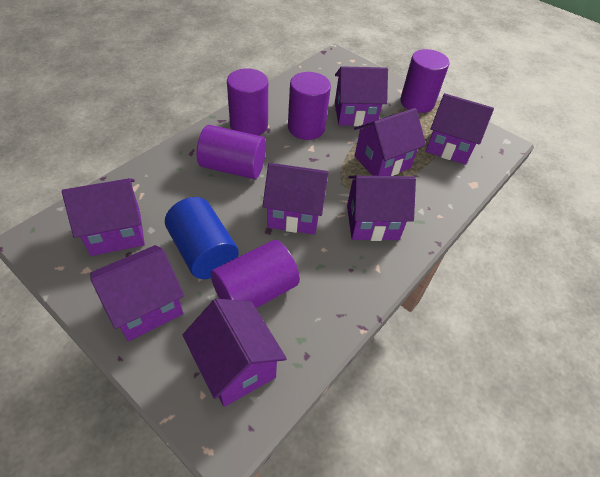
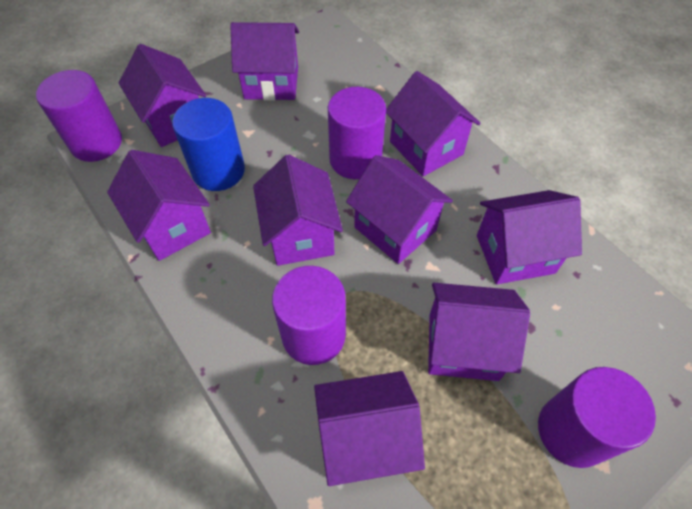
purple cylinder: [197,125,266,179] [211,240,300,308] [227,69,268,136] [288,72,331,140] [400,49,449,113] = 5 -> [36,70,122,162] [272,266,346,365] [328,87,386,179] [538,367,656,468] = 4
purple house: [62,178,145,256] [90,245,184,341] [183,299,287,407] [263,163,328,235] [335,66,388,126] [347,176,416,241] [354,108,426,176] [426,93,494,165] = 8 -> [107,150,211,261] [119,44,206,147] [230,22,299,101] [253,154,343,266] [314,371,425,486] [346,155,453,264] [386,71,481,176] [428,283,530,381] [477,190,582,284] = 9

